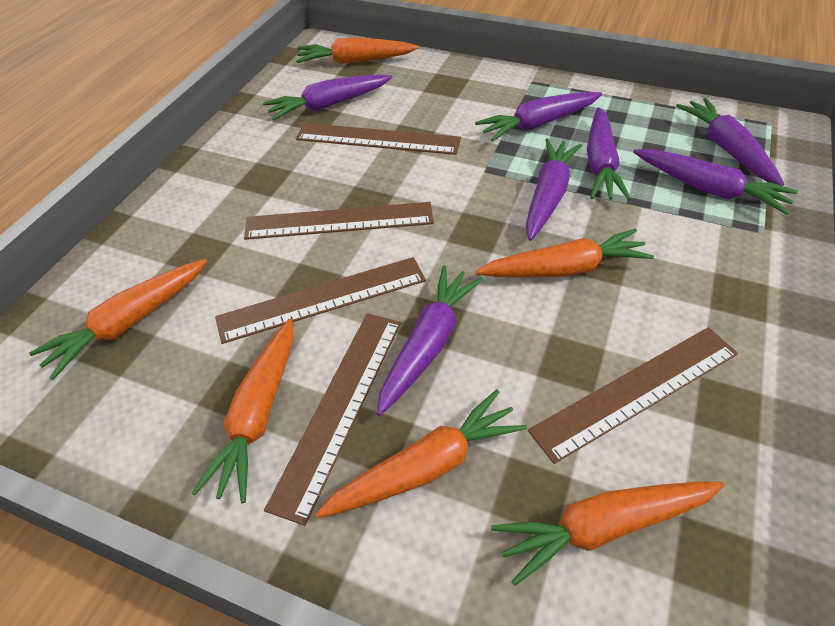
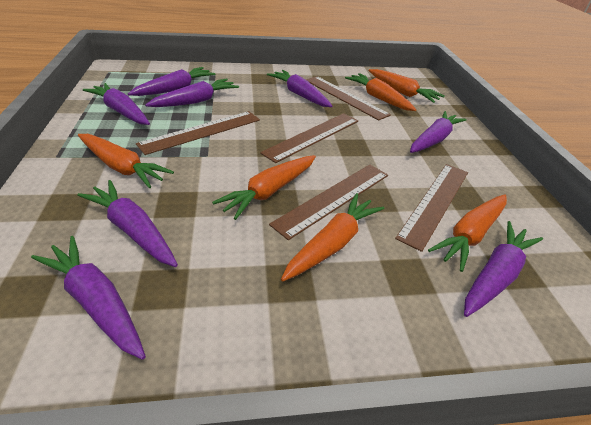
purple carrot: [263,75,392,120] [377,265,484,416] [475,92,602,141] [526,138,582,241] [587,107,631,201] [633,149,798,215] [676,98,784,186] = 7 -> [31,236,146,360] [77,180,178,267] [83,83,150,125] [128,67,216,96] [145,79,239,107] [267,70,332,107] [410,111,467,153] [464,221,543,317] = 8

